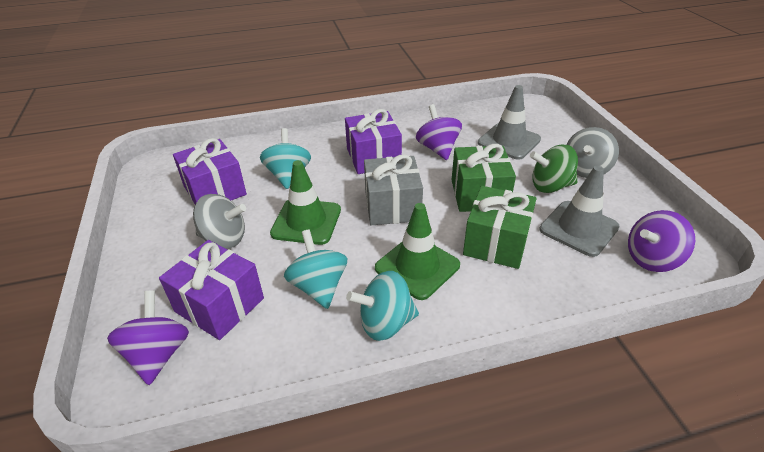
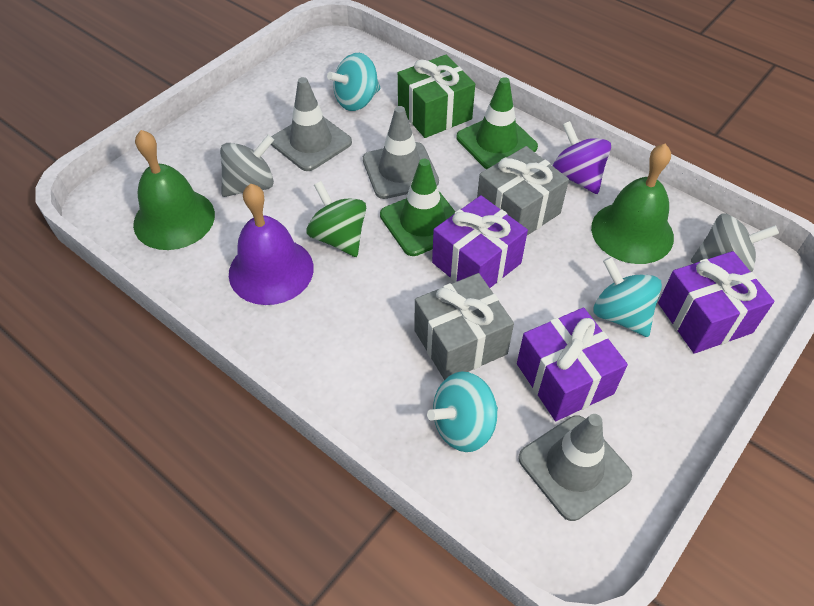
green bell: none = 0 -> [133,130,215,250] [591,144,674,264] = 2
green gift: [452,144,516,212] [463,186,537,269] = 2 -> [398,55,475,138] = 1
grey gift: [364,154,423,225] = 1 -> [414,273,514,380] [477,146,569,235] = 2
grey traffic cone: [478,85,541,160] [539,166,620,257] = 2 -> [271,77,352,171] [363,106,439,199] [518,414,632,521] = 3
purple bell: none = 0 -> [229,184,314,305] = 1
purple spinning top: [107,291,189,385] [416,104,462,160] [628,210,695,272] = 3 -> [553,121,611,194] = 1

